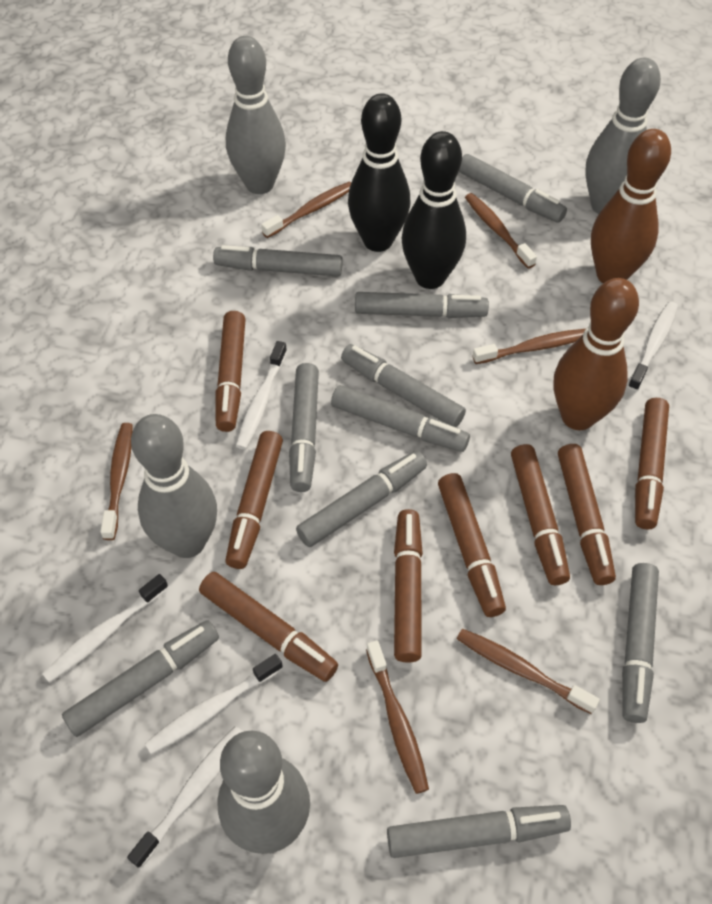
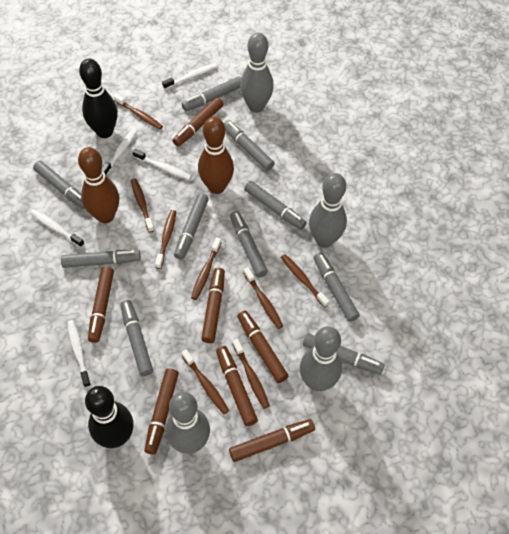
brown marker: [199,572,338,682] [215,311,246,432] [225,431,283,569] [394,509,423,663] [438,473,506,617] [511,444,570,585] [558,444,616,585] [635,398,669,530] = 8 -> [88,267,114,343] [144,368,179,454] [173,97,223,146] [201,268,225,343] [216,346,258,426] [229,419,315,462] [237,311,288,383] = 7
brown toothbrush: [100,423,133,540] [261,182,351,238] [366,640,429,794] [457,629,600,714] [465,193,537,269] [473,329,586,364] = 6 -> [113,93,163,130] [131,178,155,233] [155,210,176,269] [181,350,229,414] [191,237,221,300] [232,339,270,409] [243,267,283,329] [281,254,329,308] = 8

